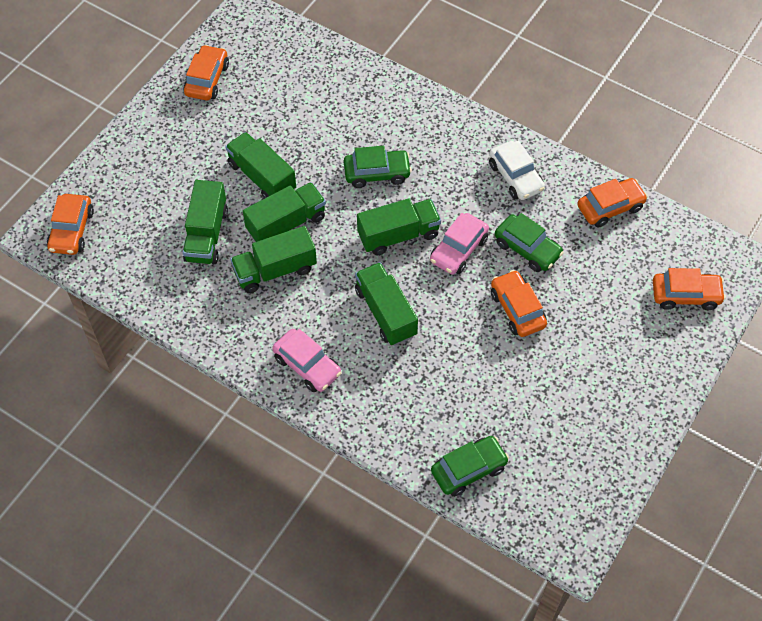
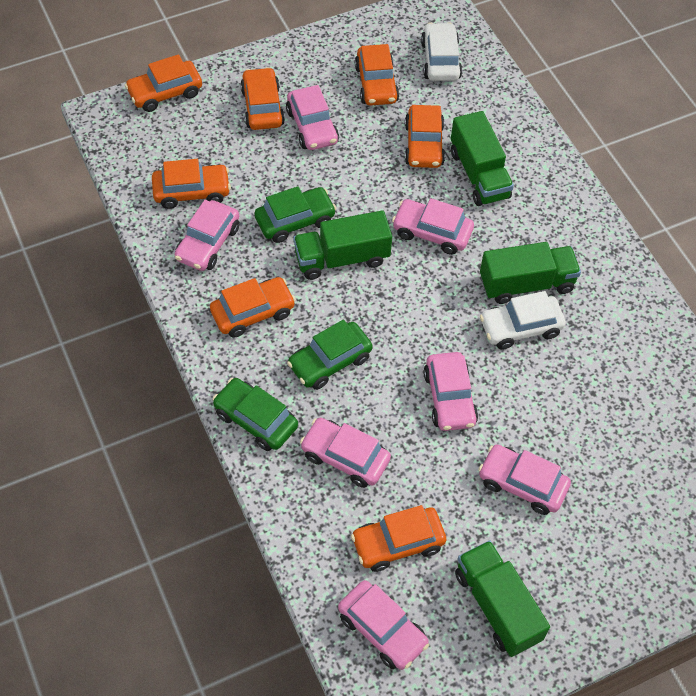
green truck: [183,180,228,264] [225,132,296,199] [231,226,317,293] [243,182,326,242] [355,262,418,346] [357,198,441,255] = 6 -> [293,210,392,280] [451,111,514,206] [455,540,550,657] [480,242,581,304] = 4
orange car: [47,194,94,255] [183,45,229,100] [491,270,547,337] [577,178,648,228] [653,268,726,310] = 5 -> [125,54,202,112] [152,159,231,209] [210,277,296,338] [240,67,285,130] [351,505,446,572] [355,44,399,106] [405,105,445,168] = 7
pink car: [272,329,342,392] [430,213,489,275] = 2 -> [174,200,240,271] [286,85,339,150] [300,418,391,488] [338,580,429,670] [392,198,474,255] [423,352,478,431] [478,444,571,515] = 7
white car: [489,141,545,200] = 1 -> [421,22,462,81] [480,291,566,350] = 2

